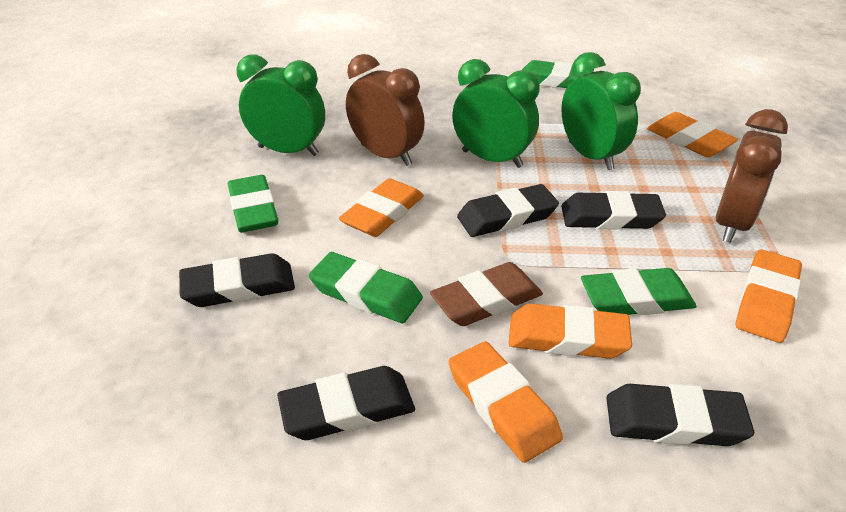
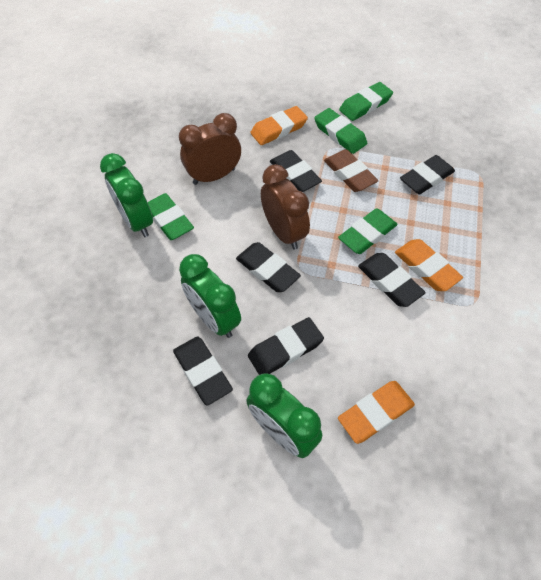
black eraser: [179,253,295,307] [277,366,415,440] [457,184,559,237] [561,191,666,230] [606,384,754,446] = 5 -> [173,336,233,406] [236,242,301,292] [248,317,324,375] [270,150,322,192] [358,253,426,307] [400,155,455,194] = 6
orange eraser: [339,178,424,237] [448,341,563,463] [509,304,632,359] [647,112,738,157] [736,249,802,343] = 5 -> [250,106,308,145] [338,381,415,444] [395,239,463,291] = 3

